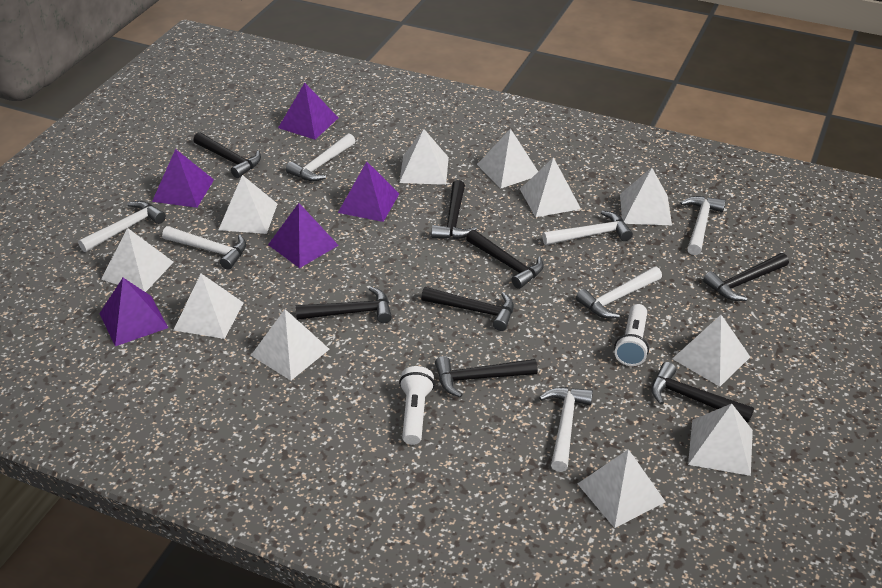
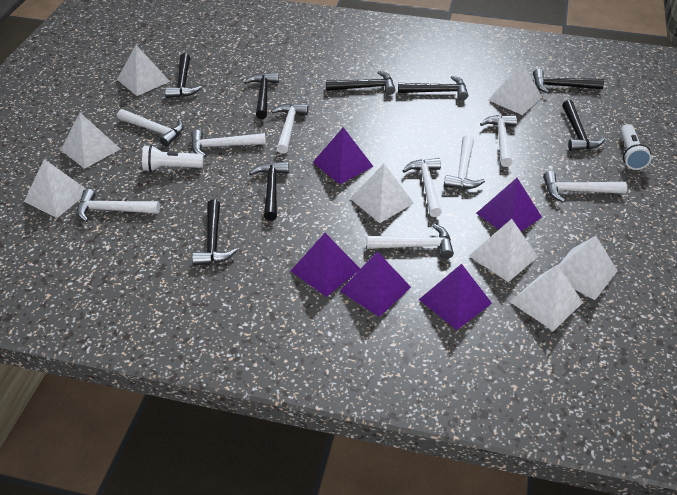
white hammer: [78,201,166,252] [162,226,246,270] [286,133,355,181] [539,387,593,472] [542,211,633,245] [576,266,662,318] [680,196,726,255] = 7 -> [77,189,160,222] [117,109,184,147] [191,130,266,158] [271,104,309,154] [367,224,454,259] [402,158,442,217] [444,135,485,189] [480,115,517,167] [543,171,627,203] = 9
white pyramid: [101,228,173,292] [173,274,244,339] [219,175,277,234] [251,309,329,380] [399,129,449,185] [477,128,538,188] [520,157,581,217] [577,449,665,528] [620,168,672,225] [672,315,750,387] [688,404,753,476] = 11 -> [24,159,86,218] [61,113,120,169] [117,45,170,96] [350,164,414,223] [469,219,538,282] [488,63,542,115] [510,265,583,331] [558,236,618,300] = 8

